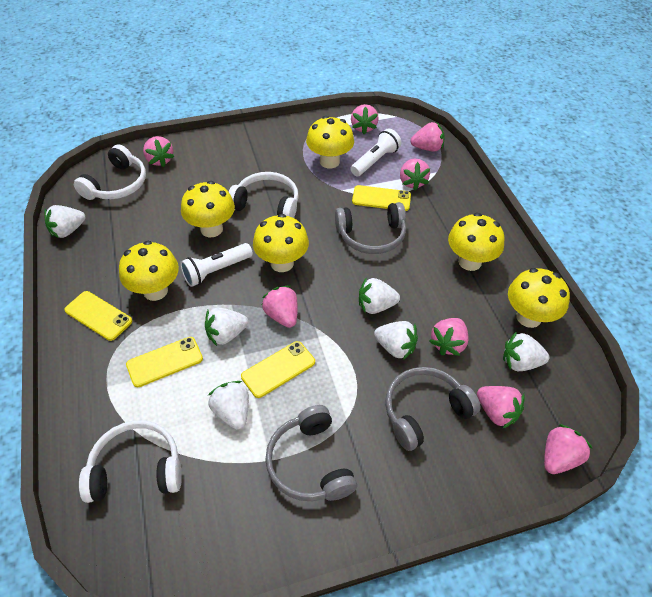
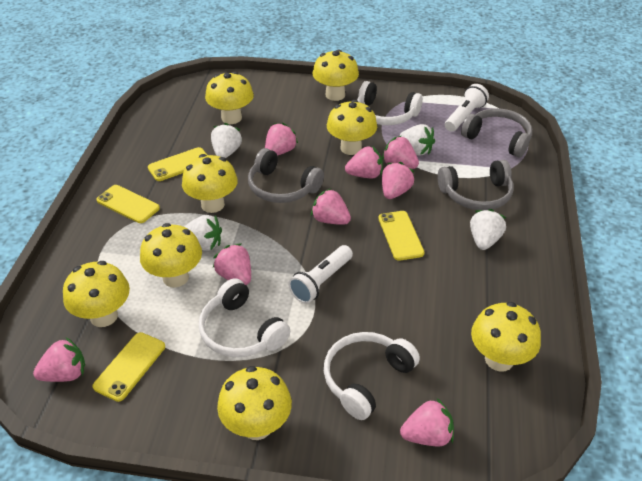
white strawberry: [44,205,85,238] [205,308,248,346] [208,381,249,430] [359,277,400,314] [374,321,418,360] [503,332,550,371] = 6 -> [184,215,222,251] [211,123,242,158] [399,124,435,156] [470,209,506,250] = 4
yellow mushroom: [119,241,179,301] [181,181,235,237] [253,214,309,272] [306,116,354,169] [448,213,505,271] [508,268,570,328] = 6 -> [63,261,130,327] [140,223,202,287] [182,154,238,213] [205,72,254,124] [217,366,292,440] [313,49,359,101] [327,100,377,155] [471,302,541,371] = 8

